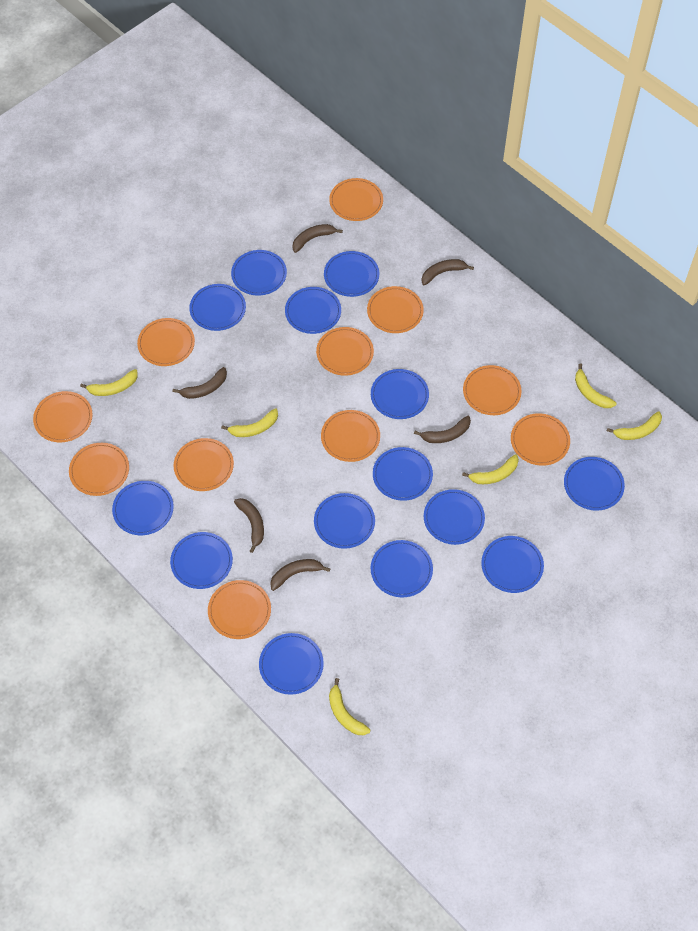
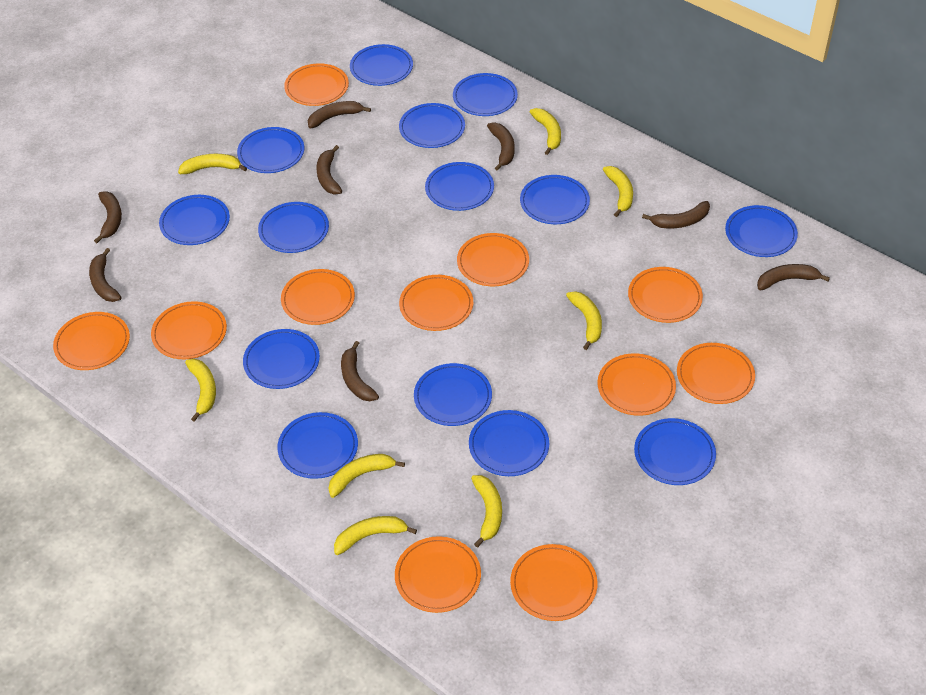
brown banana: [172,367,227,399] [234,498,264,553] [270,559,331,591] [292,224,343,253] [414,416,471,443] [421,259,474,286] = 6 -> [89,248,121,302] [94,191,122,243] [308,101,371,128] [316,145,342,194] [341,341,379,401] [487,122,515,171] [642,201,710,228] [757,264,830,290] = 8
yellow banana: [80,369,138,396] [221,408,278,437] [329,678,370,735] [462,454,519,484] [575,364,617,408] [607,411,662,440] = 6 -> [178,154,247,174] [185,359,216,422] [328,454,405,498] [334,516,417,555] [471,475,502,548] [530,108,561,155] [566,291,602,350] [603,166,633,217] = 8

